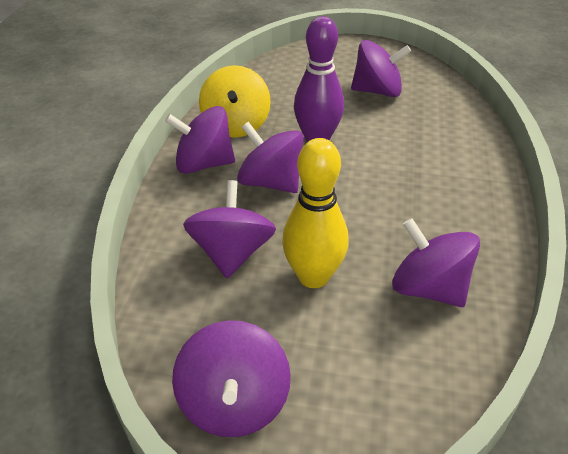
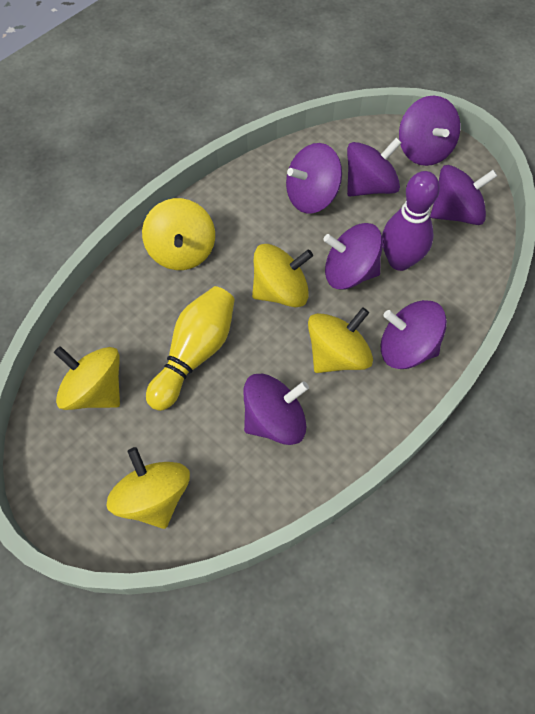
purple spinning top: [165,106,235,174] [172,320,291,437] [183,180,276,279] [237,122,304,193] [351,40,411,97] [392,218,480,307] = 6 -> [244,374,309,445] [286,143,342,213] [323,223,383,290] [347,138,402,197] [381,300,447,369] [399,95,460,166] [430,165,497,225] = 7
yellow spinning top: [199,65,271,137] = 1 -> [54,346,120,410] [106,447,190,529] [142,198,215,270] [252,244,313,308] [308,307,373,373] = 5

